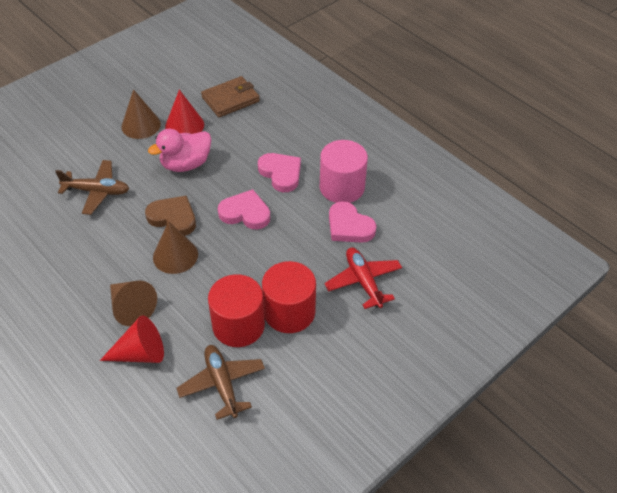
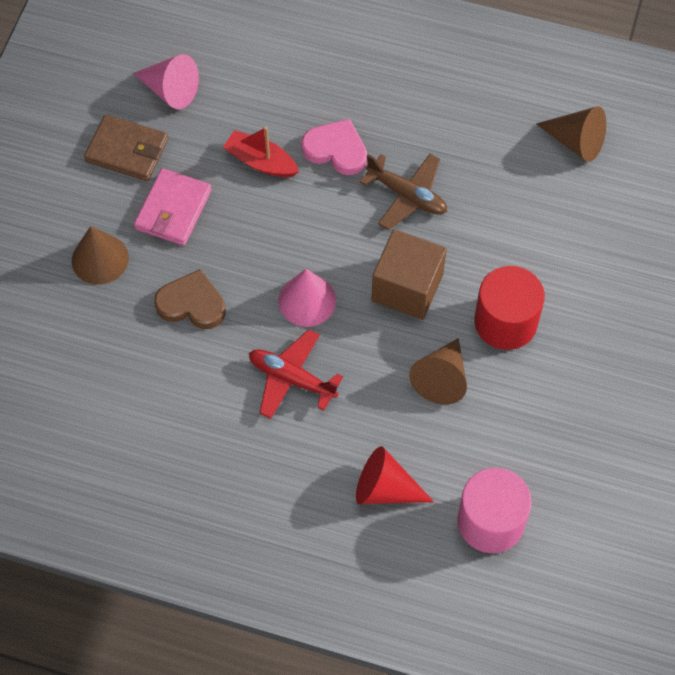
brown cube: none = 0 -> [371,229,447,320] = 1
brown plane: [55,160,129,215] [176,345,265,420] = 2 -> [360,154,447,230] = 1
pink cone: none = 0 -> [133,54,199,109] [279,269,336,327] = 2
pink duck: [148,129,211,172] = 1 -> none = 0
pink heart: [218,189,270,229] [258,153,301,192] [329,201,376,243] = 3 -> [301,119,367,175] = 1
pink wallet: none = 0 -> [134,168,212,246] = 1
red boat: none = 0 -> [223,127,299,177] = 1
red cone: [100,316,164,363] [165,90,204,134] = 2 -> [356,446,434,504] = 1
red cylinder: [208,274,265,347] [262,261,316,333] = 2 -> [474,266,545,350] = 1

